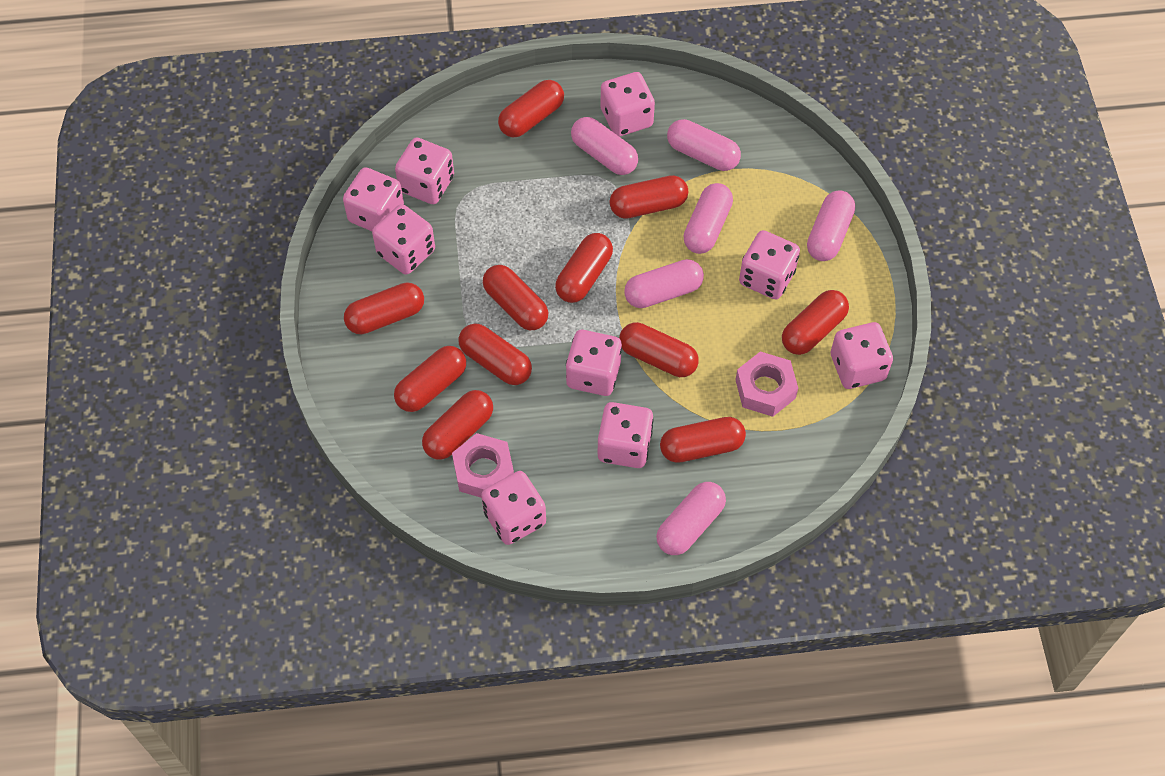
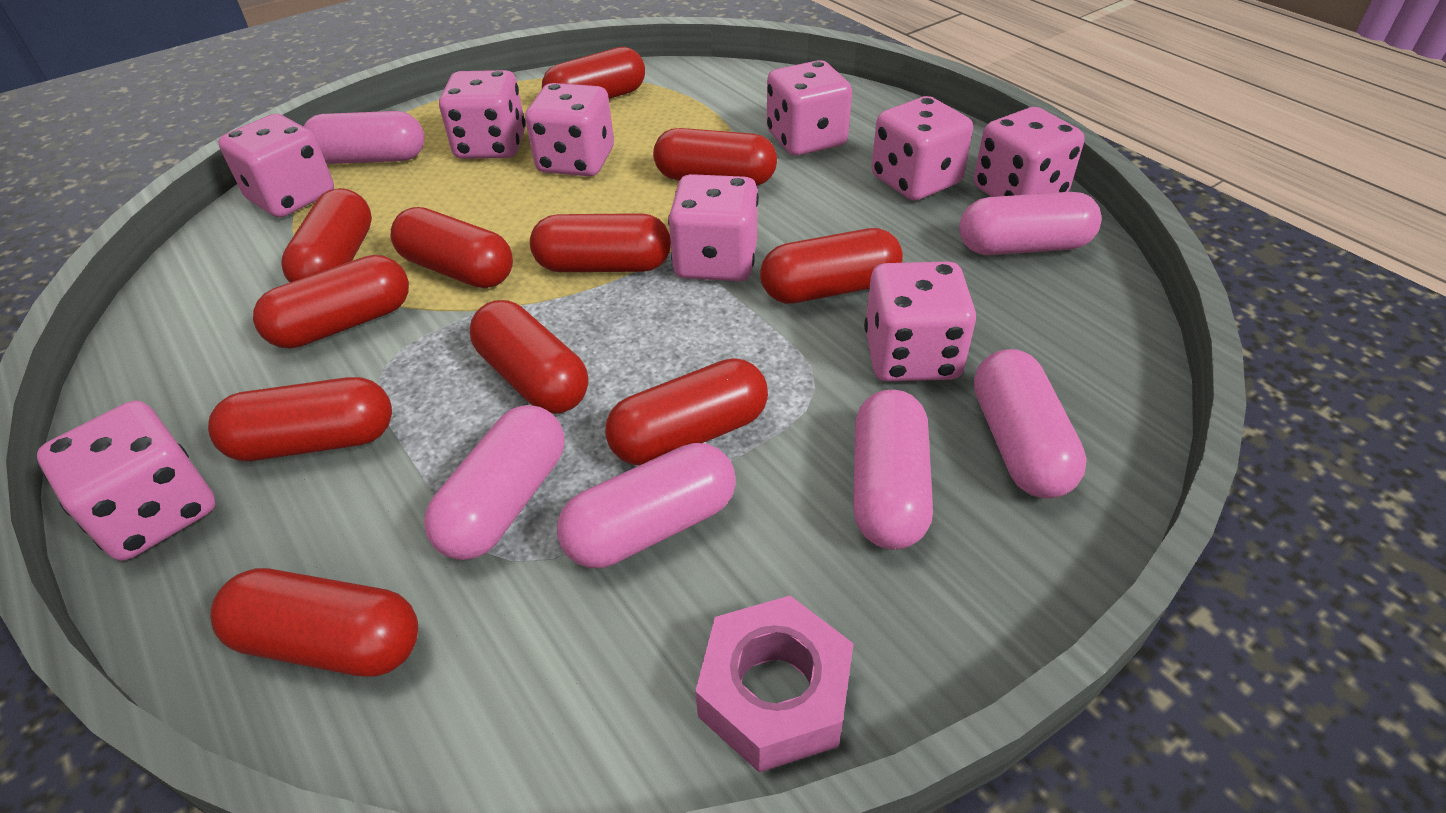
pink nut: [452,433,514,498] [735,351,798,417] = 2 -> [695,596,854,772] = 1

